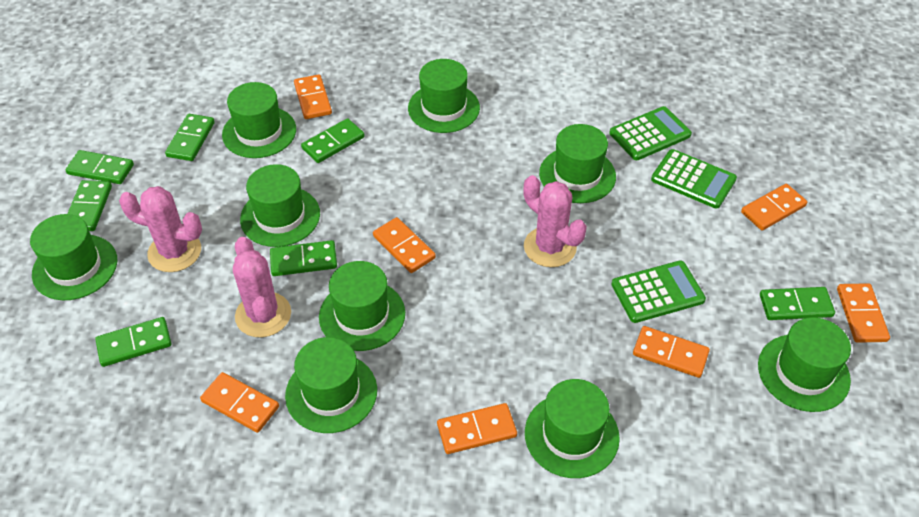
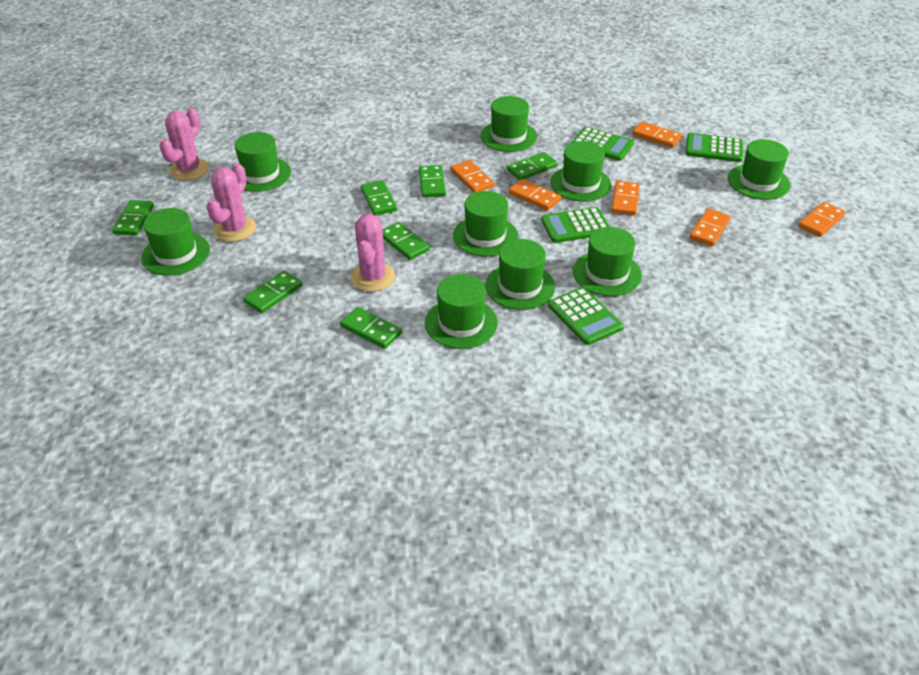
green calculator: [609,106,692,160] [611,260,706,323] [651,149,737,209] = 3 -> [541,207,610,243] [548,287,623,345] [571,127,634,161] [685,133,743,162] = 4
orange domino: [200,372,279,433] [294,74,332,119] [373,217,436,273] [437,403,517,454] [633,326,710,378] [741,184,808,231] [837,283,890,343] = 7 -> [451,160,494,193] [509,179,561,211] [611,181,640,215] [632,121,682,148] [689,209,731,246] [798,202,846,237] = 6

